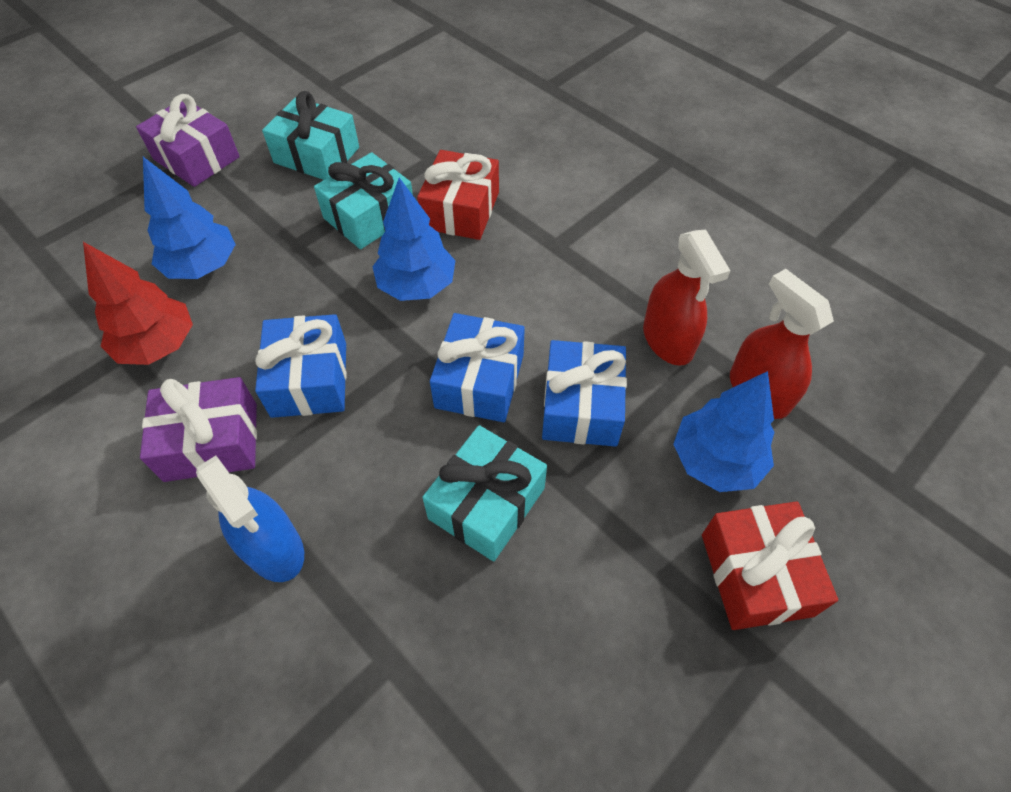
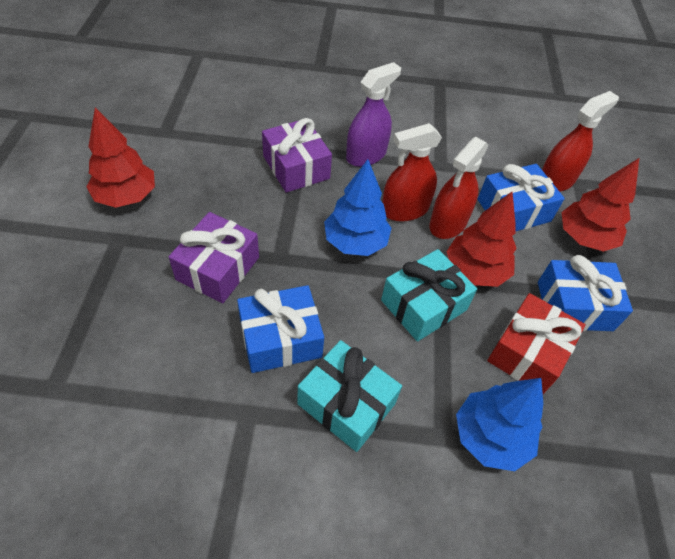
blue spray bottle: [196,455,304,582] = 1 -> none = 0
blue tree: [143,157,236,279] [372,178,456,301] [673,371,774,492] = 3 -> [324,159,391,256] [456,378,543,471] = 2
purple spray bottle: none = 0 -> [346,62,401,167] = 1
red gift: [417,150,499,240] [702,501,838,630] = 2 -> [487,293,586,394] = 1
red spray bottle: [643,230,730,366] [730,269,834,419] = 2 -> [382,123,442,222] [429,137,489,239] [542,91,619,192] = 3
red tree: [83,242,193,365] = 1 -> [86,107,155,208] [447,192,516,287] [562,158,639,252] = 3
turquoise gift: [262,91,359,180] [314,152,413,249] [422,425,547,561] = 3 -> [297,340,402,452] [381,249,477,342] = 2

